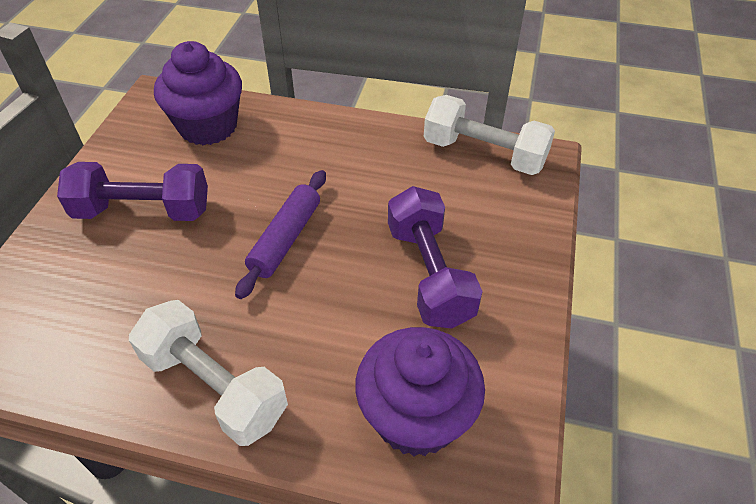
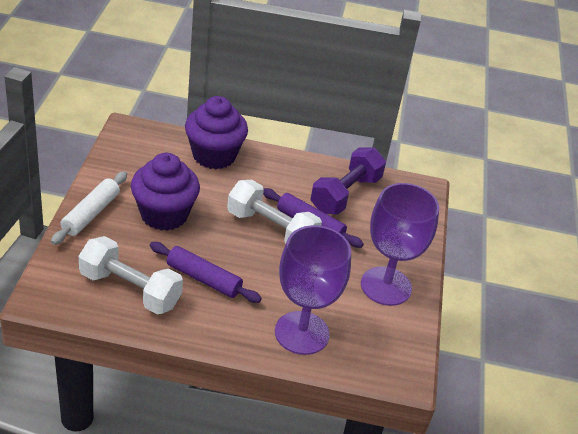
purple dumbbell: [57,162,208,221] [388,186,483,329] = 2 -> [311,147,386,215] = 1
purple goblet: none = 0 -> [275,225,351,355] [361,183,439,306] = 2
purple rolling pin: [235,170,326,299] = 1 -> [150,242,262,303] [263,188,364,248] = 2
white rolling pin: none = 0 -> [51,171,127,245] = 1

